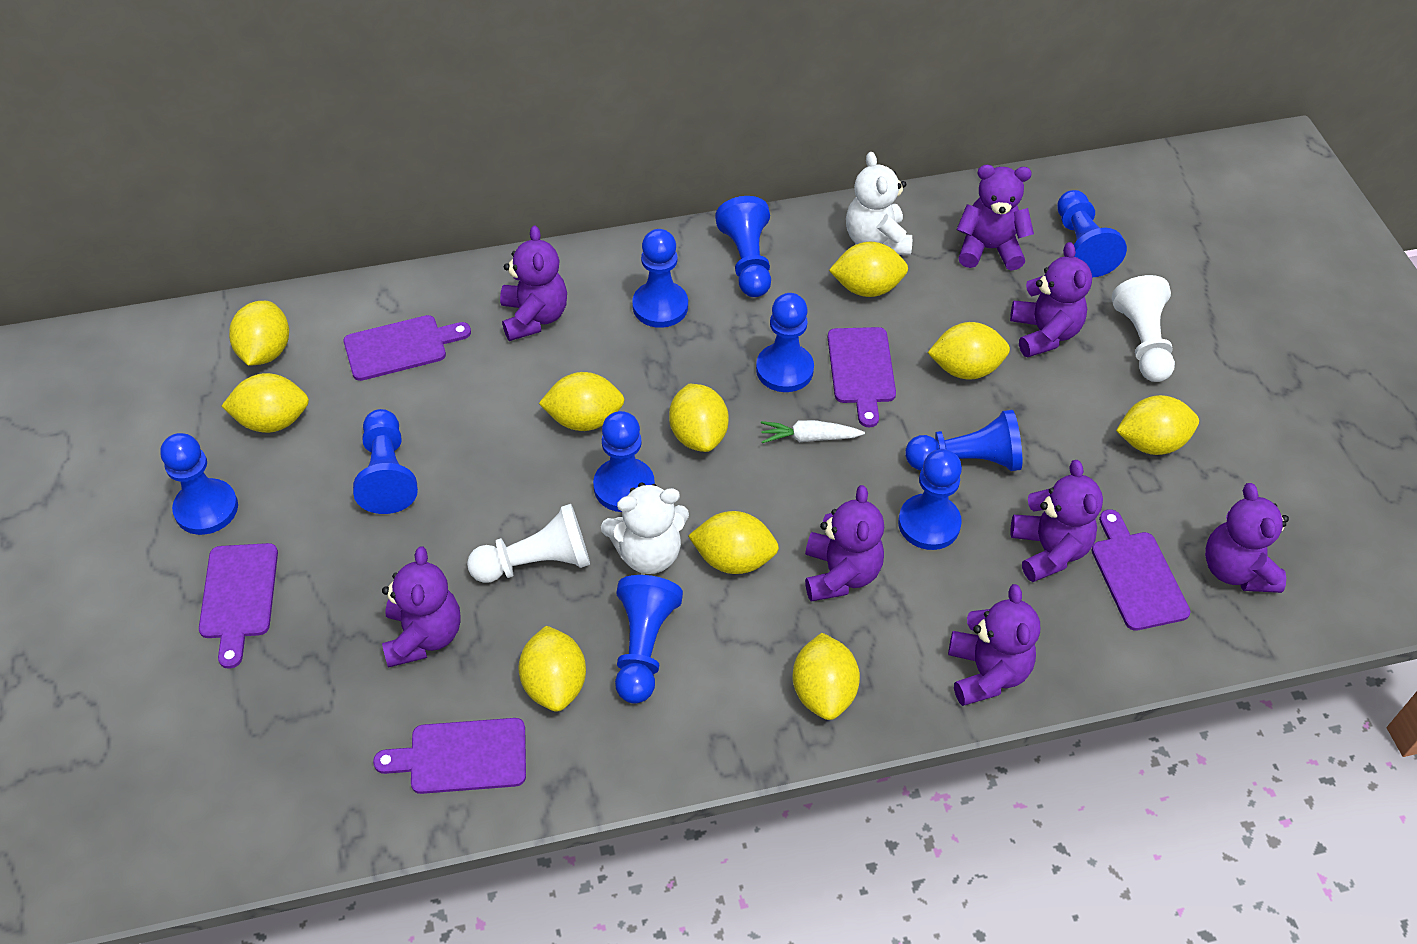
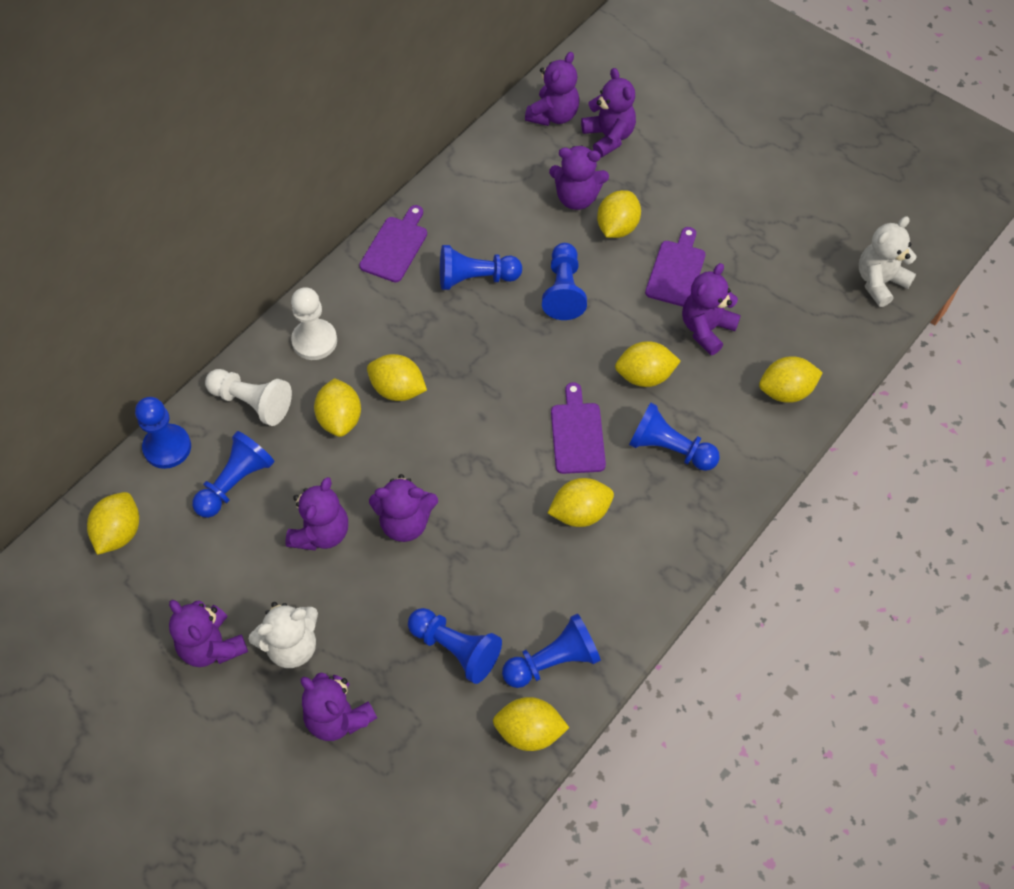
blue pawn: [160,433,238,535] [353,409,418,514] [593,411,655,512] [615,575,683,704] [632,229,688,328] [715,196,771,297] [756,293,814,392] [898,449,962,550] [905,410,1022,471] [1057,190,1127,277] = 10 -> [135,397,191,469] [192,431,275,518] [408,608,502,684] [440,245,522,290] [502,613,601,688] [542,243,587,320] [629,402,720,471] = 7
purple cutting board: [199,543,278,669] [344,315,471,381] [373,718,526,794] [828,327,896,428] [1091,509,1191,631] = 5 -> [359,205,427,283] [551,382,606,474] [645,227,706,307] = 3
white carrot: [761,420,865,443] = 1 -> none = 0
yellow lemon: [221,373,309,433] [229,301,289,366] [518,626,586,712] [538,372,625,431] [669,384,729,452] [688,511,779,574] [793,633,860,720] [829,241,908,297] [928,322,1010,380] [1116,395,1199,455] = 10 -> [87,492,139,555] [314,378,361,437] [367,354,427,401] [493,697,569,751] [548,478,614,527] [597,190,641,238] [615,341,681,387] [759,357,823,403] = 8

